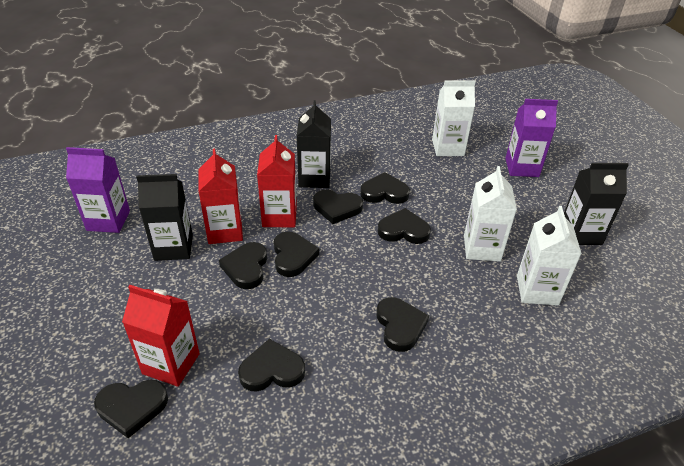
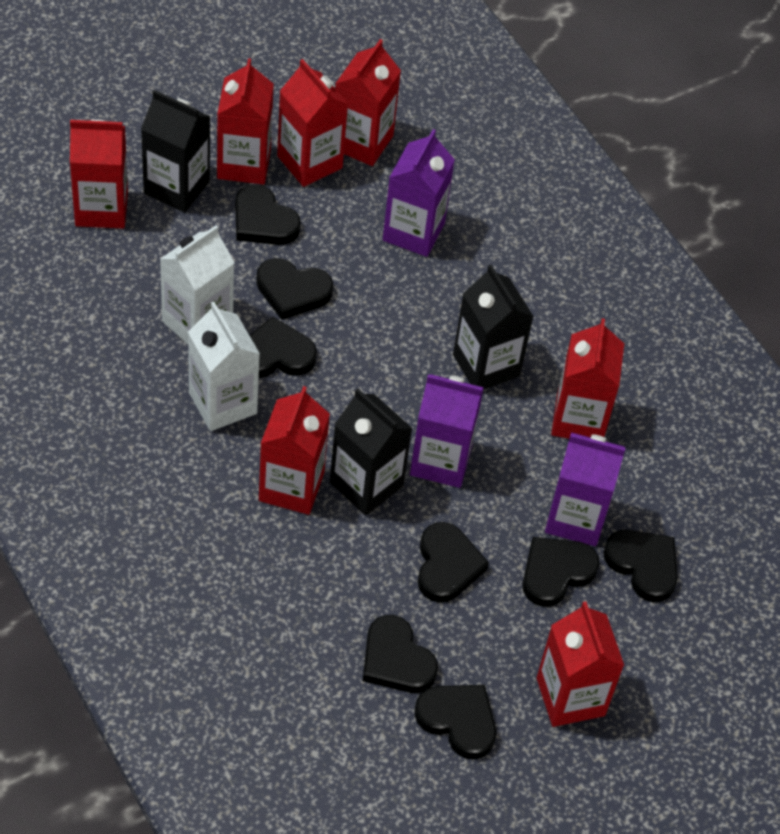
purple carton: [66,147,130,233] [505,99,558,177] = 2 -> [383,129,455,257] [410,374,484,488] [545,432,625,546] = 3
red carton: [122,285,200,387] [198,149,243,244] [257,135,297,227] = 3 -> [70,119,128,228] [217,58,274,185] [259,386,330,515] [277,59,348,187] [335,39,401,166] [537,601,624,727] [551,318,624,439] = 7
white carton: [432,80,476,156] [464,166,517,262] [517,206,582,306] = 3 -> [160,225,235,345] [188,302,260,431] = 2

